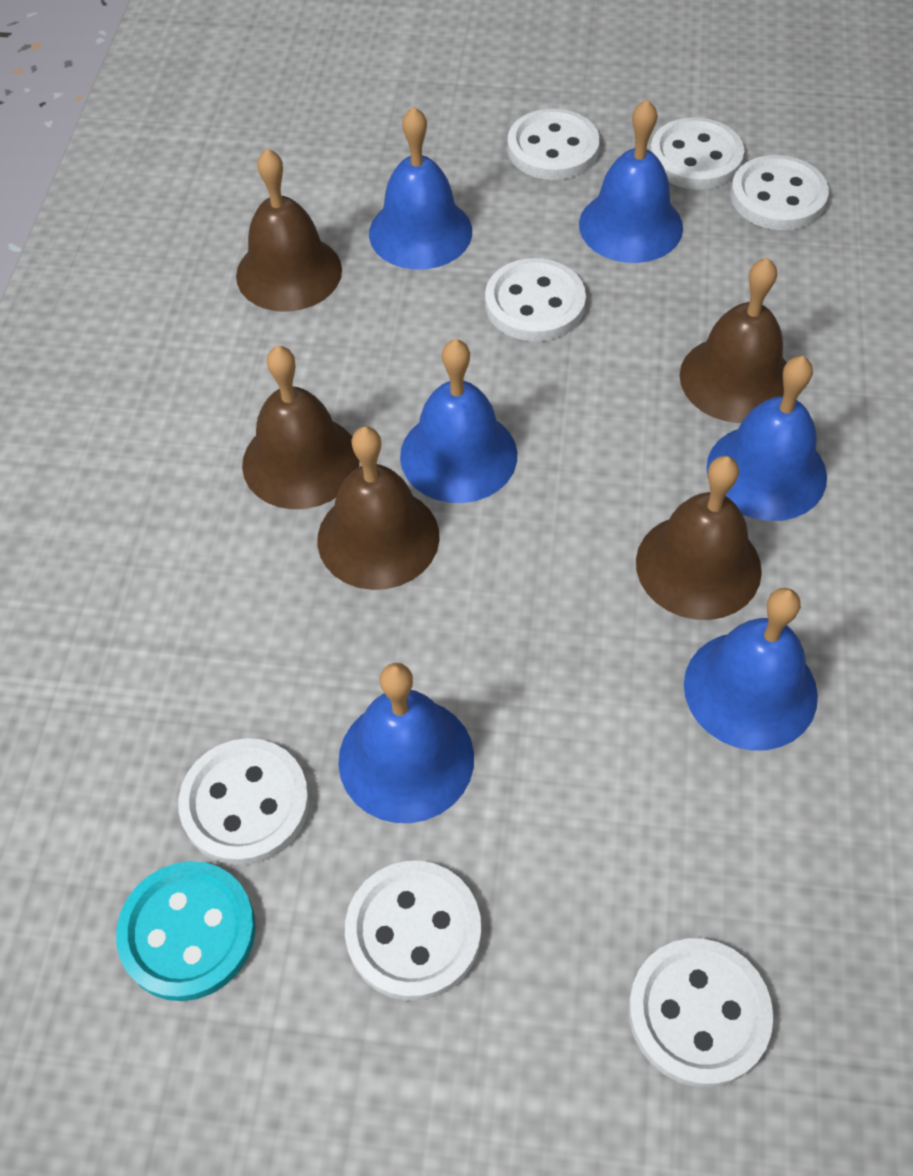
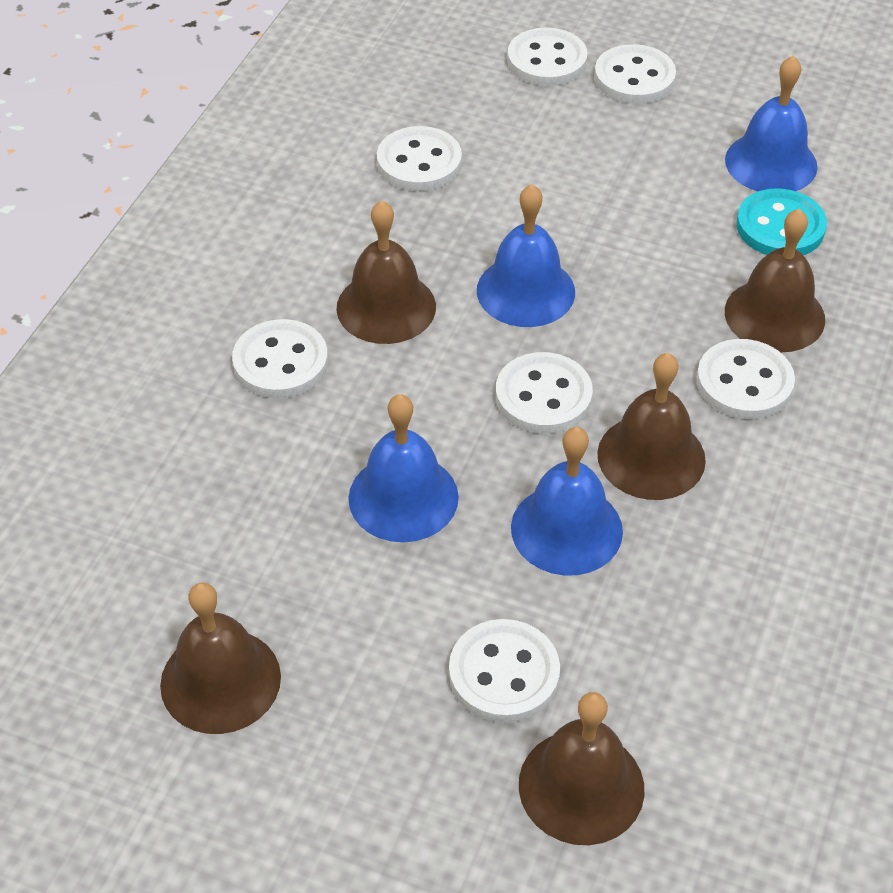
blue bell: [338,663,474,823] [369,106,472,270] [400,339,517,503] [579,99,683,263] [684,588,818,750] [706,356,827,521] = 6 -> [348,394,459,542] [477,184,575,327] [511,427,623,576] [725,55,818,191] = 4

